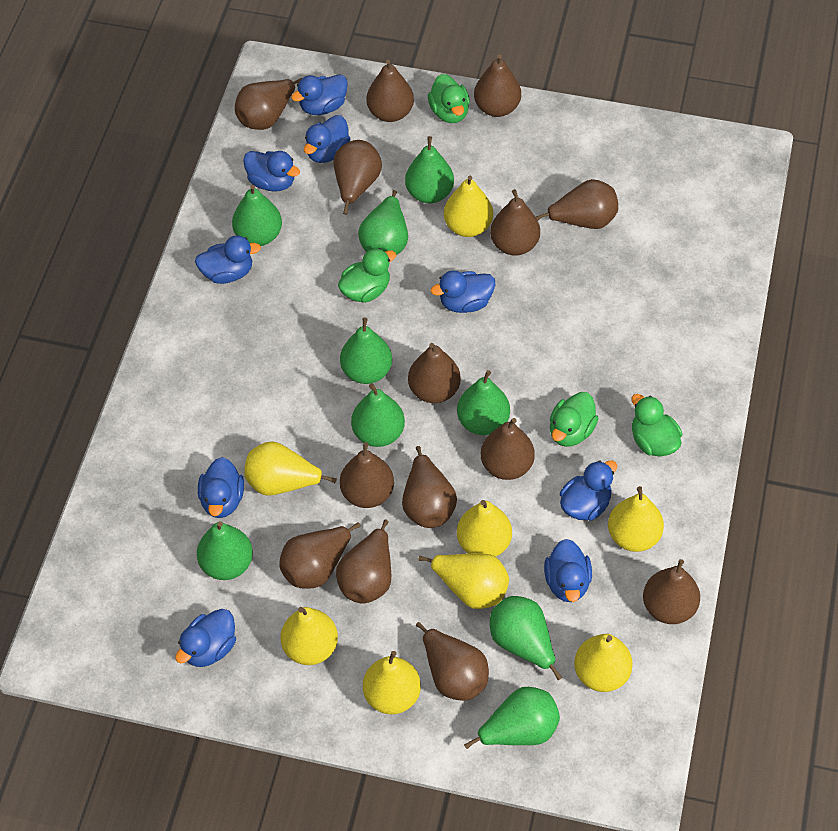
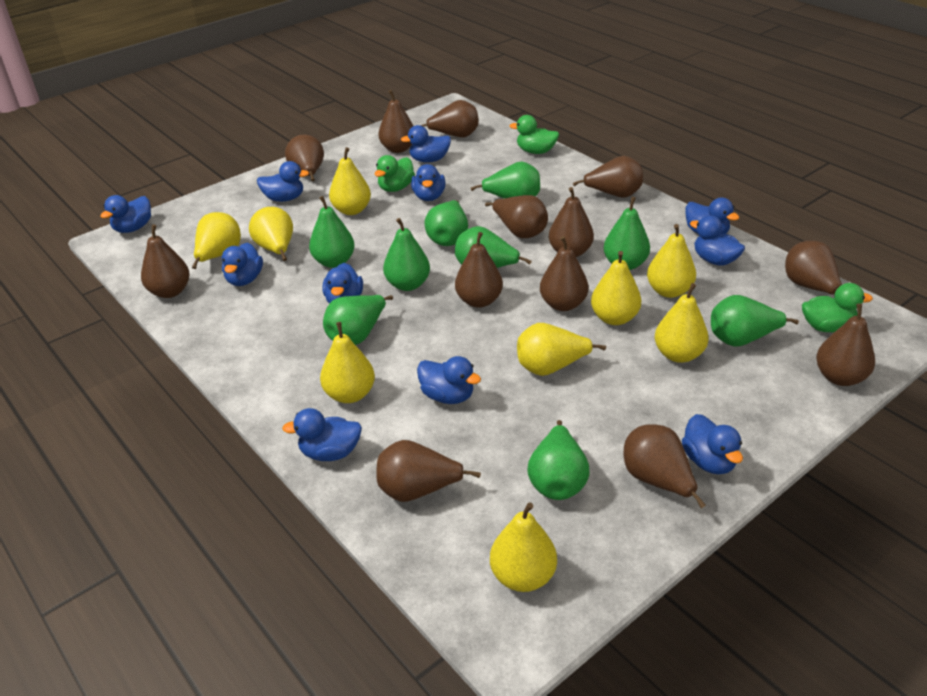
blue duck: [175,609,236,667] [195,236,261,284] [198,457,244,518] [243,151,300,192] [291,74,348,115] [304,115,350,163] [431,270,495,313] [544,539,592,602] [560,460,617,521] = 9 -> [101,195,151,233] [222,243,263,286] [257,161,309,202] [282,408,362,461] [322,263,363,304] [401,125,451,163] [411,164,446,201] [417,356,481,404] [682,414,743,474] [686,198,740,234] [690,215,745,266] = 11
brown pear: [235,78,302,130] [279,522,361,589] [333,140,382,214] [336,520,391,604] [340,442,394,508] [366,60,414,122] [402,446,457,528] [408,343,461,403] [416,622,489,701] [474,54,521,117] [481,418,535,480] [490,189,540,256] [536,179,618,229] [643,559,700,624] = 14 -> [141,224,190,298] [285,135,324,181] [376,440,481,502] [378,90,413,153] [421,100,479,138] [455,232,503,308] [485,195,548,238] [540,236,588,311] [549,187,594,257] [573,156,643,198] [624,424,706,508] [785,241,842,295] [816,303,875,386] = 13
green duck: [338,248,396,303] [428,74,470,123] [550,392,599,447] [632,394,682,456] = 4 -> [375,155,415,192] [509,115,559,154] [802,283,873,332] = 3
yellow pear: [244,441,337,496] [281,607,338,665] [363,651,421,714] [418,554,509,609] [444,175,493,237] [457,500,512,557] [574,634,633,692] [608,486,664,552] = 8 -> [192,212,241,269] [249,207,293,261] [320,322,375,403] [329,147,371,215] [490,502,557,592] [517,323,606,376] [591,251,641,325] [647,224,696,298] [655,283,708,363] = 9

